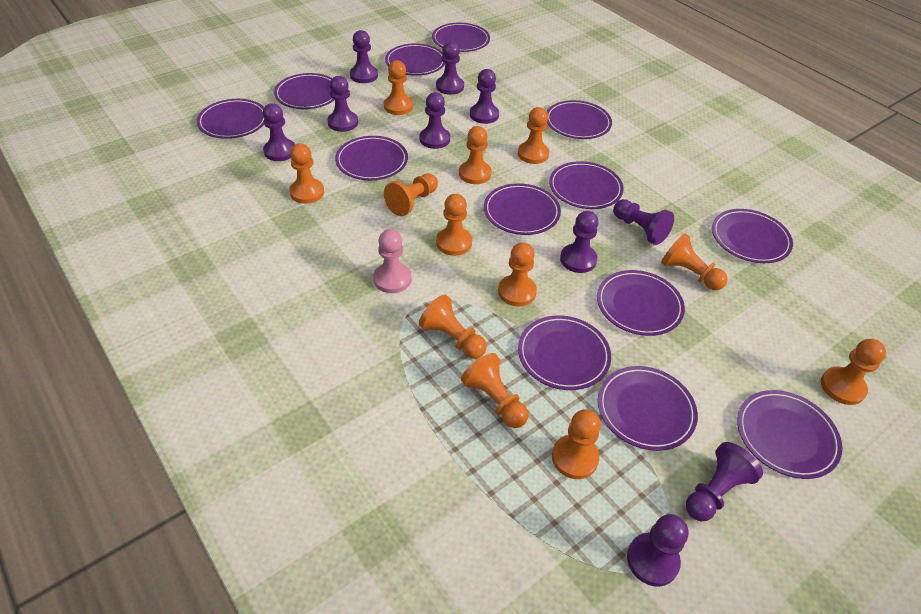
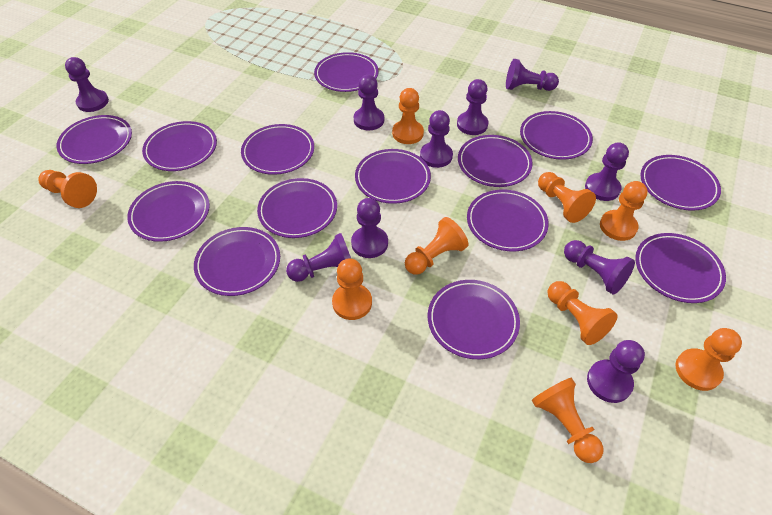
orange pawn: [289,144,324,204] [384,60,413,115] [384,173,438,216] [419,295,487,359] [436,194,472,256] [459,126,491,184] [461,353,528,428] [498,242,537,306] [518,107,549,164] [552,409,601,479] [661,233,728,290] [821,339,886,405] = 12 -> [38,170,97,208] [332,259,372,320] [392,88,424,144] [405,217,468,275] [532,378,604,463] [538,172,596,223] [547,281,618,345] [600,181,648,241] [676,328,742,391] = 9
pink pawn: [373,229,411,293] = 1 -> none = 0
purple plate: [197,99,264,139] [274,73,335,109] [335,136,408,180] [385,43,445,76] [432,23,490,52] [484,183,561,235] [518,315,611,390] [546,100,612,139] [549,161,624,209] [597,270,685,336] [598,366,698,451] [712,209,793,263] [737,390,842,479] = 13 -> [56,115,132,164] [127,181,210,242] [142,121,217,171] [194,227,280,296] [241,124,314,175] [257,178,337,238] [314,52,379,92] [355,149,431,204] [428,280,520,359] [458,135,533,187] [467,190,549,251] [520,111,593,160] [635,233,726,303] [640,155,721,211] = 14

